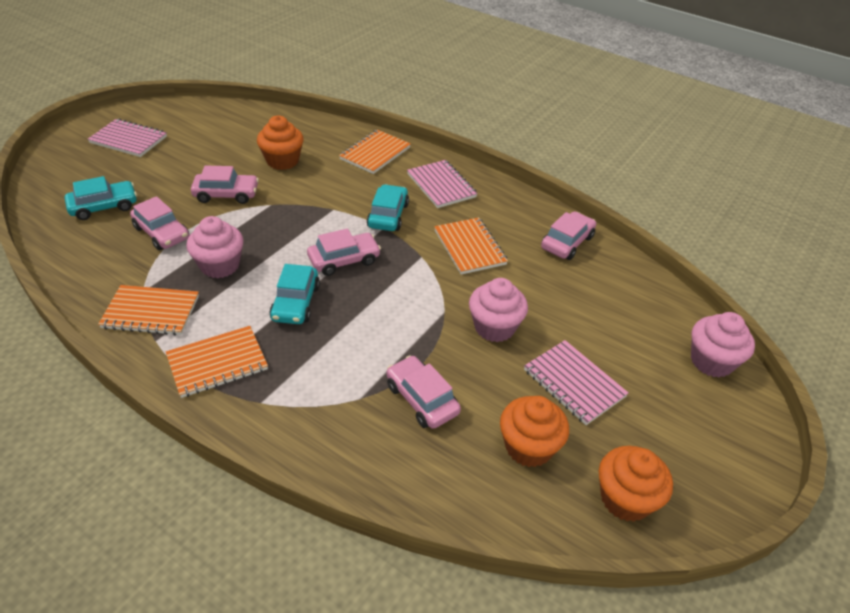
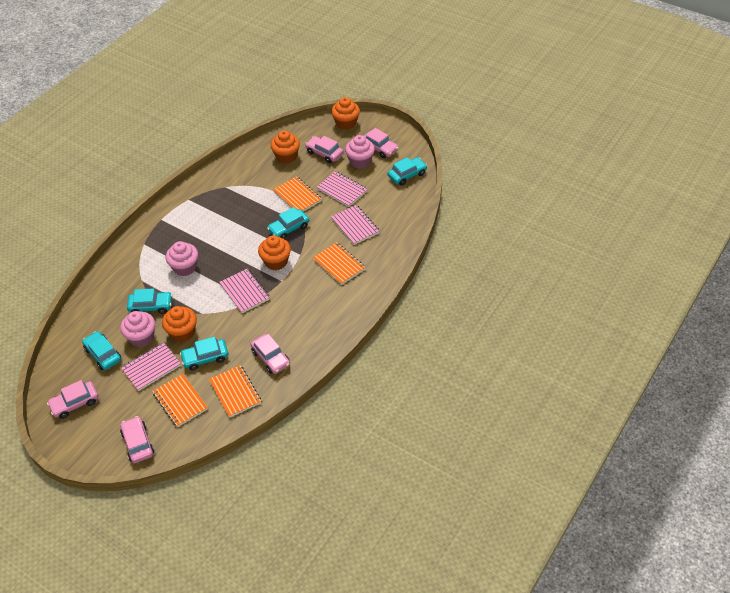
orange cupcake: [257,116,304,170] [500,396,569,467] [599,446,673,522] = 3 -> [162,306,197,342] [258,235,291,270] [270,130,300,164] [331,97,360,130] = 4
pink notebook: [88,119,167,157] [407,160,478,208] [524,340,629,425] = 3 -> [121,342,181,391] [219,269,270,313] [317,171,367,207] [331,205,380,245] = 4
turquoise car: [65,176,137,220] [270,264,320,324] [367,184,409,231] = 3 -> [82,331,121,370] [127,288,172,314] [180,337,228,370] [267,207,309,239] [388,157,427,186] = 5

